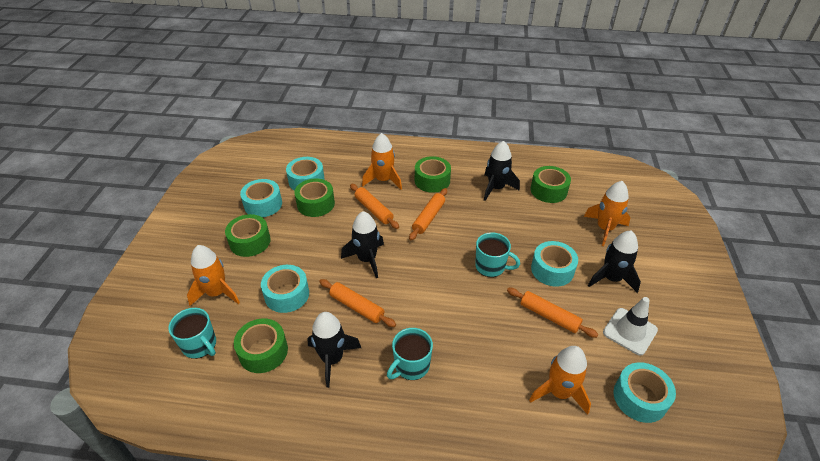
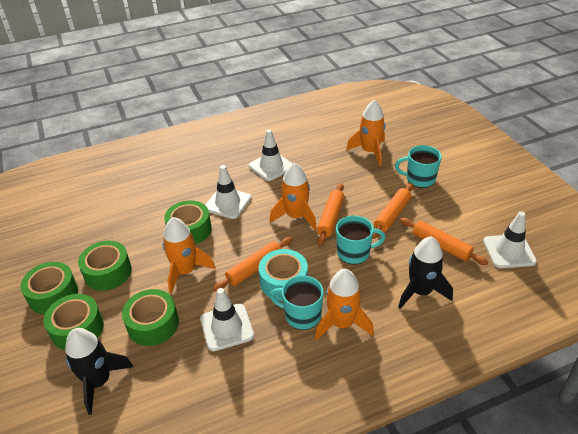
black rocket: [307,312,361,388] [341,211,384,278] [484,141,520,201] [588,230,641,293] = 4 -> [65,328,133,415] [398,236,453,309] = 2
turquoise tape: [240,179,282,217] [261,265,309,313] [286,157,325,191] [531,241,578,287] [613,362,676,423] = 5 -> [259,249,308,301] = 1
white traffic cone: [603,297,658,355] = 1 -> [200,288,254,352] [205,165,251,219] [249,129,293,181] [483,212,537,268] = 4

